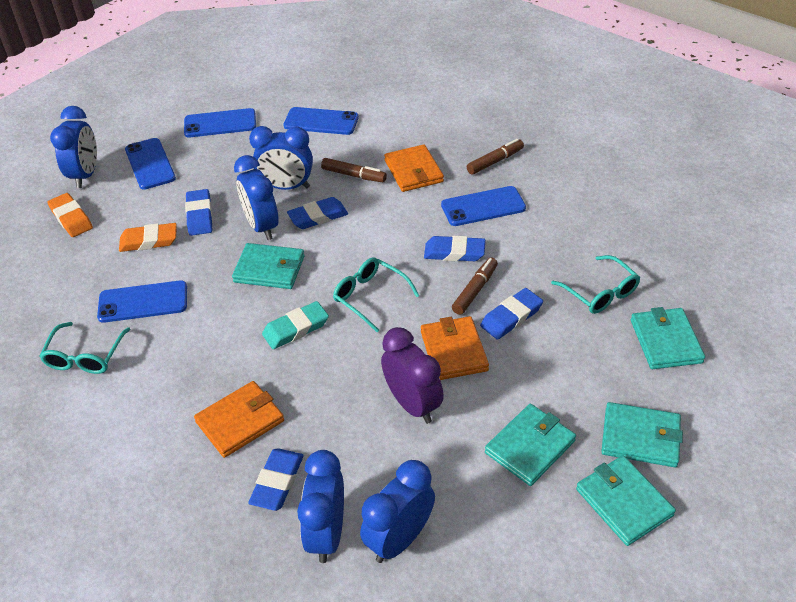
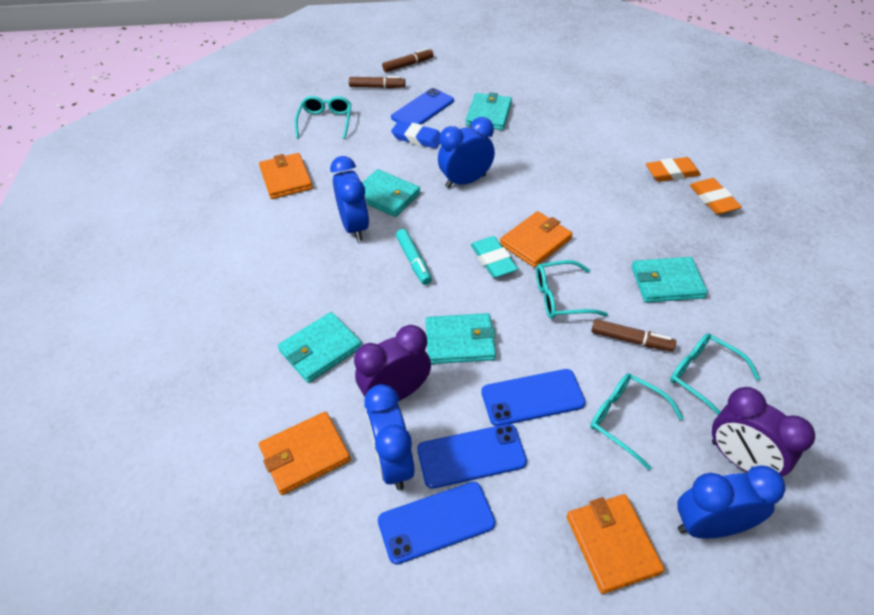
blue clock: [50,106,97,188] [234,155,279,240] [249,126,313,190] [297,450,344,563] [360,460,435,563] = 5 -> [330,156,369,241] [364,384,415,490] [438,117,495,188] [677,465,786,538] = 4
blue eraser: [185,189,213,236] [248,448,304,511] [287,197,348,229] [424,236,485,261] [480,288,543,340] = 5 -> [391,121,441,149] = 1
blue phone: [97,280,187,323] [125,138,176,190] [184,108,256,137] [283,107,359,135] [441,186,526,226] = 5 -> [378,482,496,565] [391,88,454,125] [417,424,527,489] [481,369,586,426] = 4
orange wallet: [194,381,284,458] [384,144,444,192] [421,316,489,380] = 3 -> [259,153,313,199] [259,412,351,495] [500,211,573,268] [567,494,664,594] = 4
purple clock: [381,327,444,424] = 1 -> [354,325,431,401] [712,387,815,477] = 2
turquoise glasses: [39,322,130,374] [333,257,419,332] [551,255,640,314] = 3 -> [295,96,351,139] [536,260,608,319] [590,373,683,470] [670,333,760,415] = 4
turquoise marker: none = 0 -> [396,229,432,285] = 1

